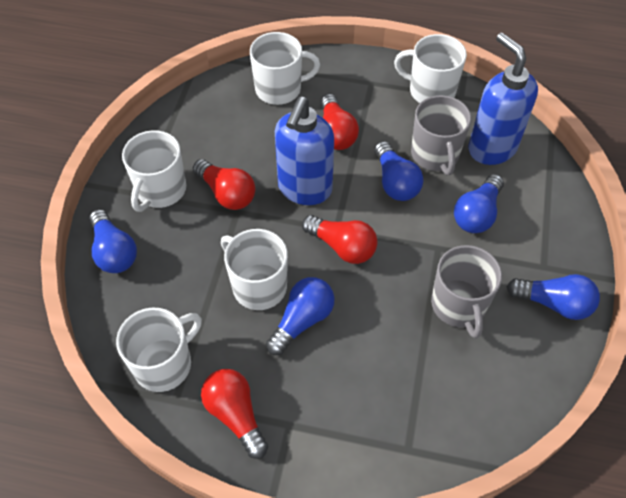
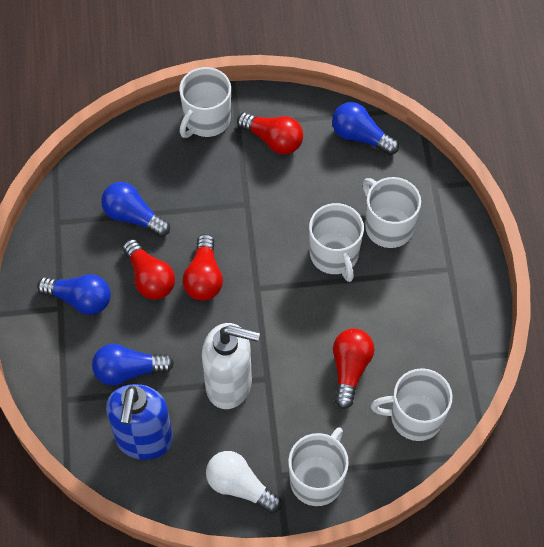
blue light bulb: [89,209,137,273] [266,277,334,355] [374,141,423,201] [454,174,504,233] [507,274,600,320] = 5 -> [37,274,111,315] [92,344,174,385] [101,182,170,237] [332,102,399,155] = 4
blue soap dispenser: [275,97,334,205] [469,33,538,165] = 2 -> [106,384,173,460] = 1
grey mug: [411,95,471,175] [431,245,502,339] = 2 -> none = 0
white light bulb: none = 0 -> [206,451,282,513] = 1
white soap dispenser: none = 0 -> [202,323,260,409] = 1

